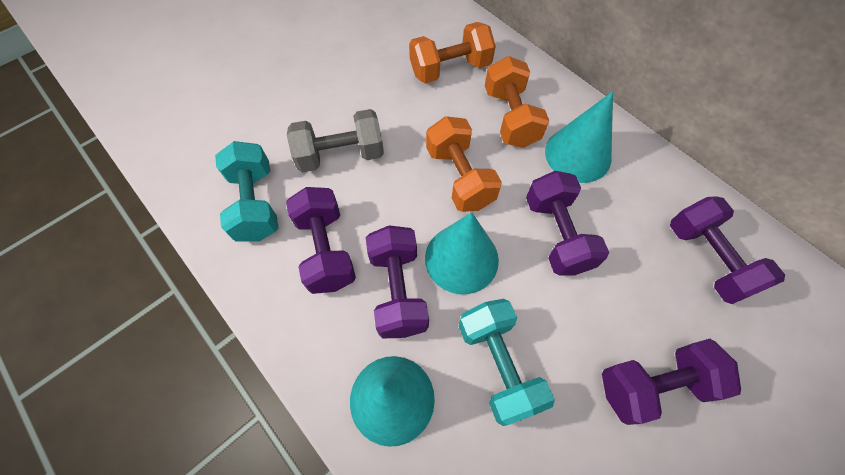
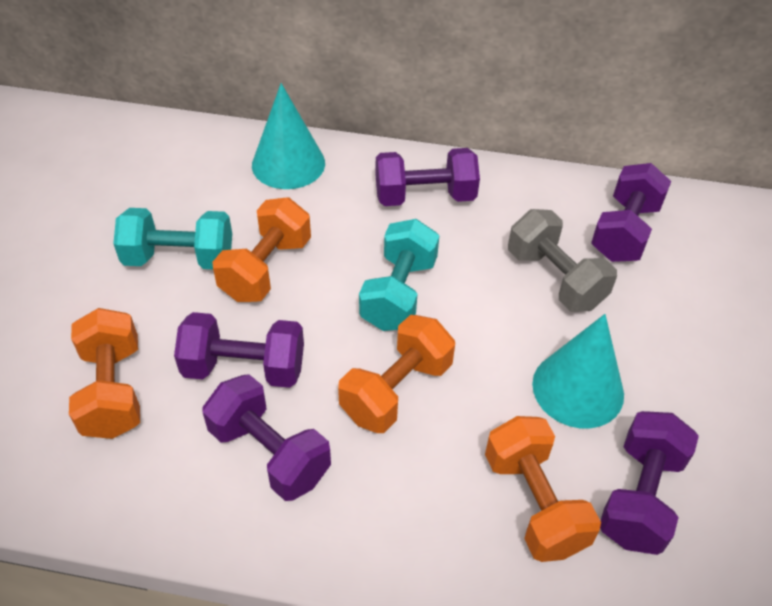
orange dumbbell: [409,22,496,83] [426,116,502,212] [485,56,549,148] = 3 -> [69,308,140,439] [212,197,311,302] [338,315,455,433] [485,416,601,562] = 4
turquoise cone: [350,356,435,447] [425,212,499,294] [545,91,613,183] = 3 -> [252,83,325,189] [532,314,624,428] = 2

